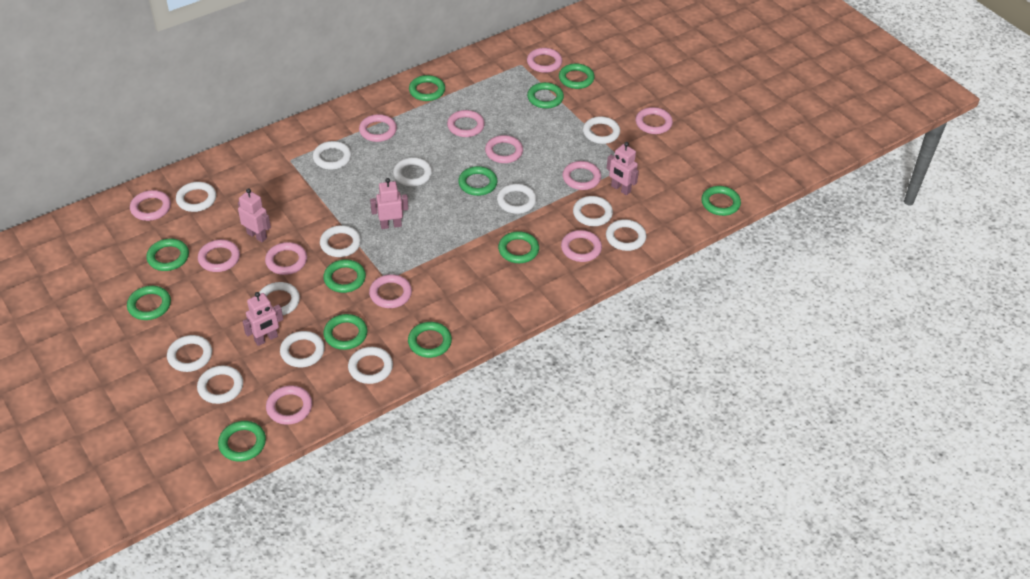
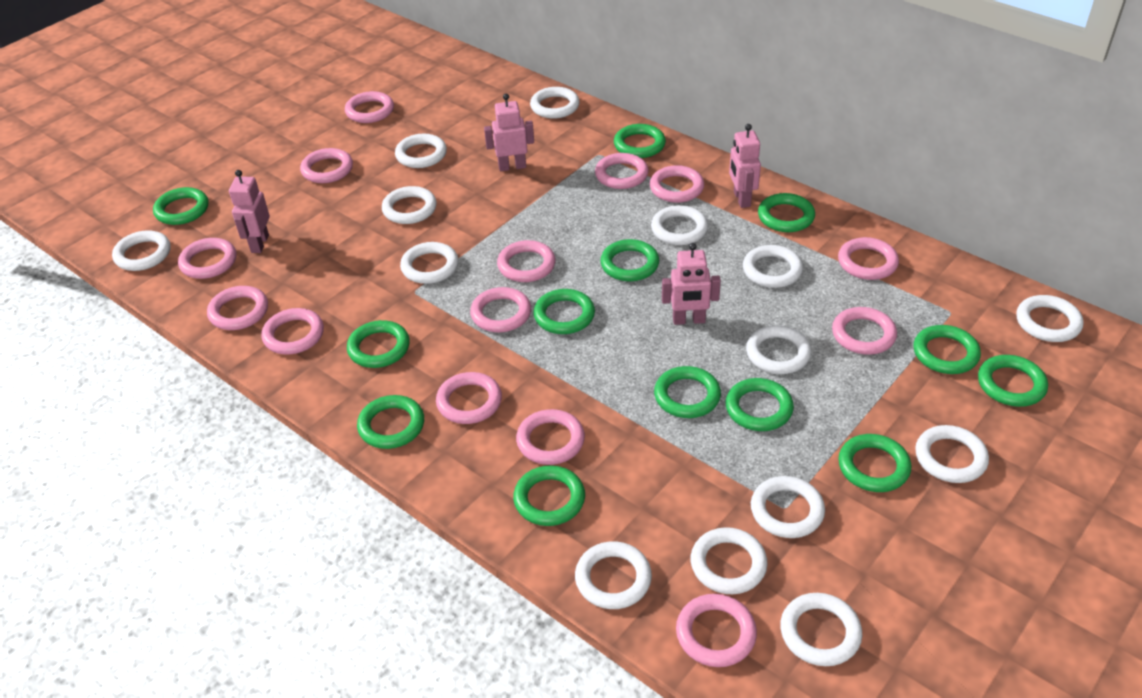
green ring: [127,286,171,320] [146,238,189,271] [218,421,266,462] [323,259,366,293] [323,314,367,350] [408,322,452,358] [409,75,445,101] [458,166,497,196] [498,231,539,263] [527,82,564,109] [559,63,595,89] [701,186,741,216] = 12 -> [153,187,208,225] [347,320,410,368] [357,395,424,449] [513,465,585,526] [533,289,595,334] [600,239,659,281] [614,124,666,158] [654,366,721,418] [725,378,794,431] [758,193,815,232] [838,434,911,492] [914,325,981,374] [978,355,1048,407] = 13
pink ring: [130,190,171,221] [198,240,240,272] [265,242,307,275] [266,385,312,425] [359,114,397,142] [369,274,412,308] [447,110,485,137] [485,135,523,163] [527,48,562,73] [561,230,602,262] [563,161,601,190] [636,107,673,134] = 12 -> [178,238,236,279] [207,286,268,330] [261,308,324,354] [300,148,353,183] [345,91,394,123] [436,372,502,424] [470,287,531,332] [497,240,556,282] [516,409,585,465] [595,153,649,189] [650,165,704,203] [676,594,757,667] [832,307,897,355] [838,237,899,280] = 14
white ring: [167,335,212,372] [176,182,216,212] [197,365,243,404] [259,282,300,315] [280,331,325,367] [313,141,351,170] [320,225,361,257] [348,347,393,384] [393,157,432,186] [497,184,537,214] [573,196,613,226] [583,116,620,144] [606,219,646,251] = 13 -> [112,230,170,271] [382,186,437,224] [395,134,447,168] [400,242,459,284] [530,87,580,119] [575,541,652,609] [651,205,708,245] [691,527,767,594] [743,245,803,288] [746,325,811,374] [751,476,825,538] [780,593,862,666] [915,425,989,483] [1016,295,1084,342] = 14

